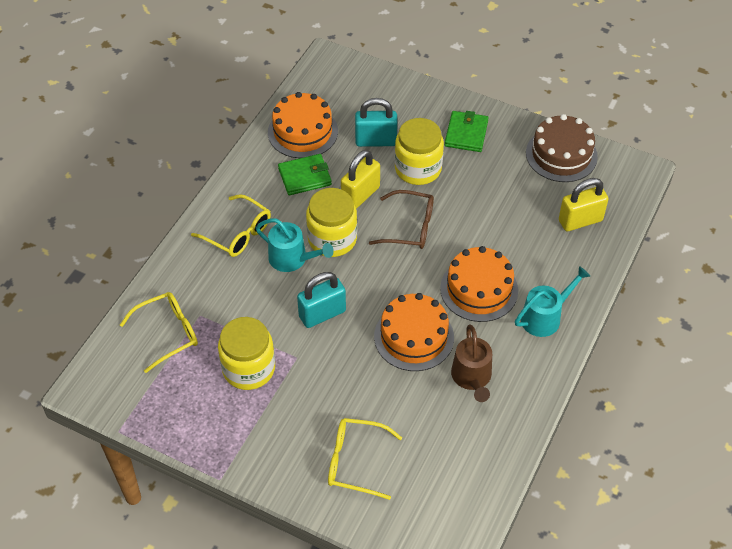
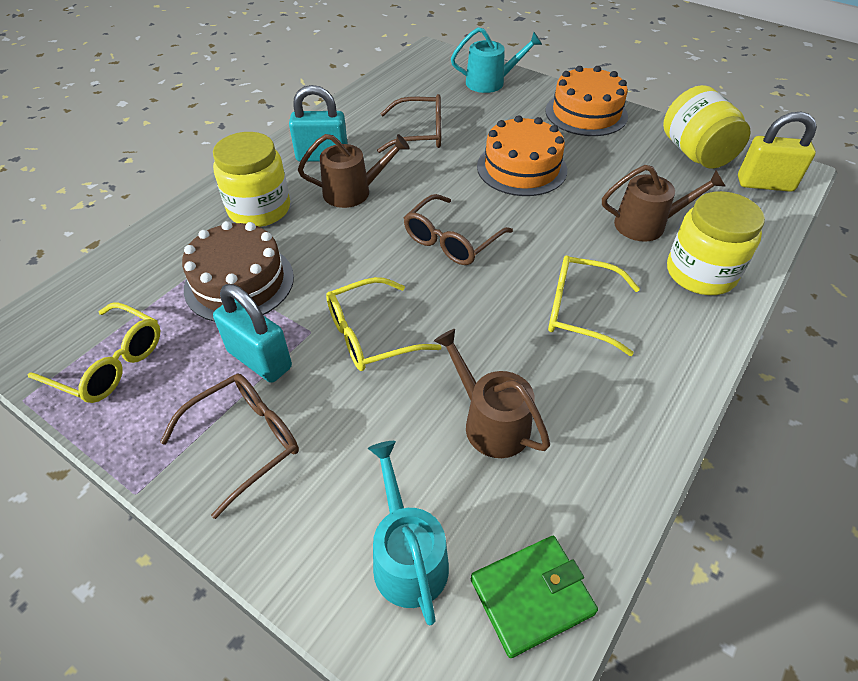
brown glasses: [369,190,434,249] = 1 -> [160,373,299,519] [377,94,441,153] [404,194,513,265] = 3
brown watering can: [451,325,492,402] = 1 -> [298,134,410,208] [434,329,550,458] [602,165,726,242] = 3
green wallet: [278,154,332,195] [445,111,488,152] = 2 -> [471,536,598,658] = 1
orange cake: [268,92,338,158] [374,293,454,371] [440,246,518,322] = 3 -> [477,115,567,196] [545,66,628,136] = 2
yellow padlock: [341,150,380,209] [559,178,609,231] = 2 -> [738,112,817,192] = 1

